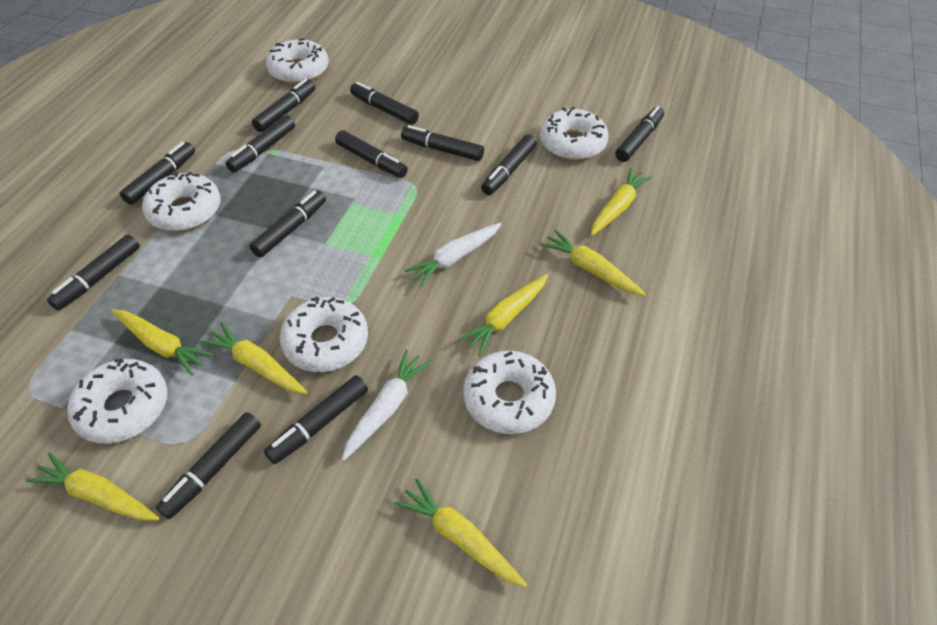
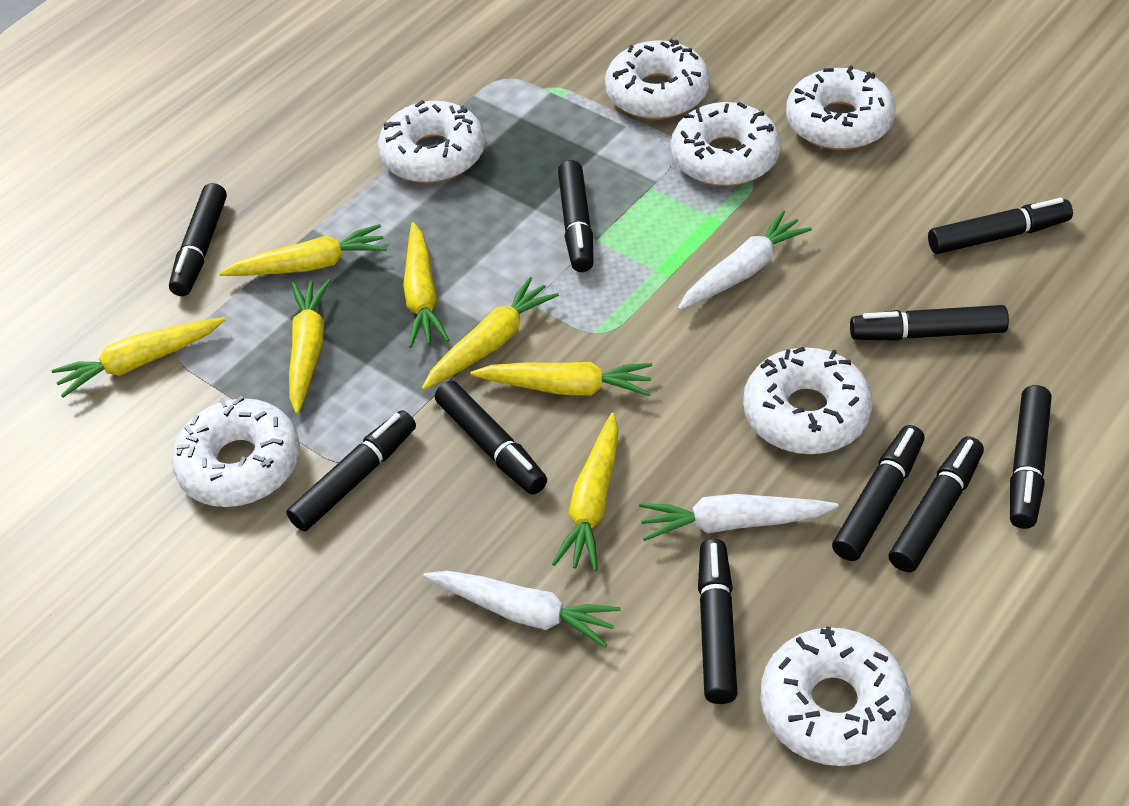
black marker: [47,235,140,310] [120,142,195,205] [156,412,261,519] [226,115,295,172] [249,190,326,258] [252,79,315,132] [264,375,368,464] [335,130,408,178] [350,82,419,125] [401,125,484,161] [481,135,536,195] [615,106,664,162] = 12 -> [169,183,227,296] [286,410,416,532] [435,381,547,495] [558,160,593,272] [698,539,737,704] [832,425,925,561] [850,305,1009,341] [889,437,984,572] [928,198,1073,254] [1010,385,1051,529] = 10
white carrot: [342,350,432,461] [404,223,501,287] = 2 -> [423,571,620,647] [639,494,838,541] [678,210,812,310] = 3
white donut: [67,358,167,444] [142,172,220,231] [266,38,328,84] [280,297,368,372] [463,351,556,434] [540,107,608,160] = 6 -> [172,396,300,507] [378,100,485,183] [605,39,710,120] [671,102,781,186] [743,347,872,454] [761,626,911,766] [786,66,895,150] = 7

